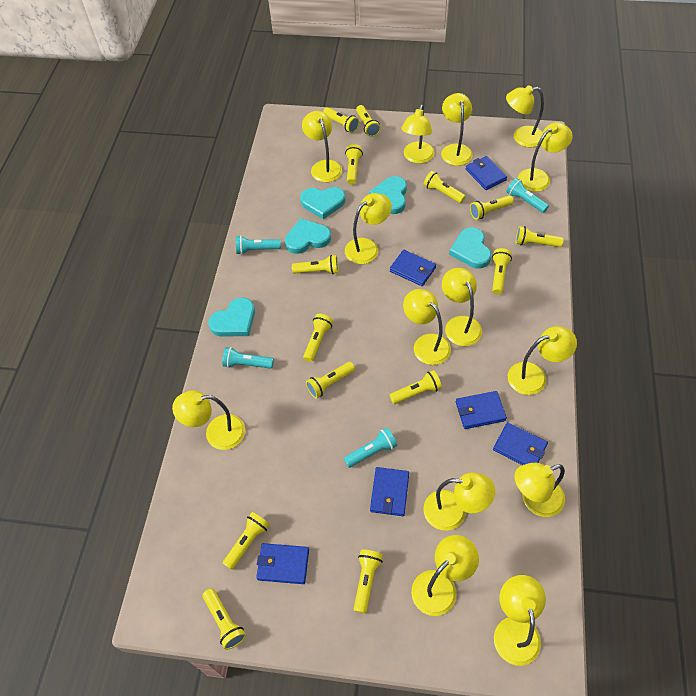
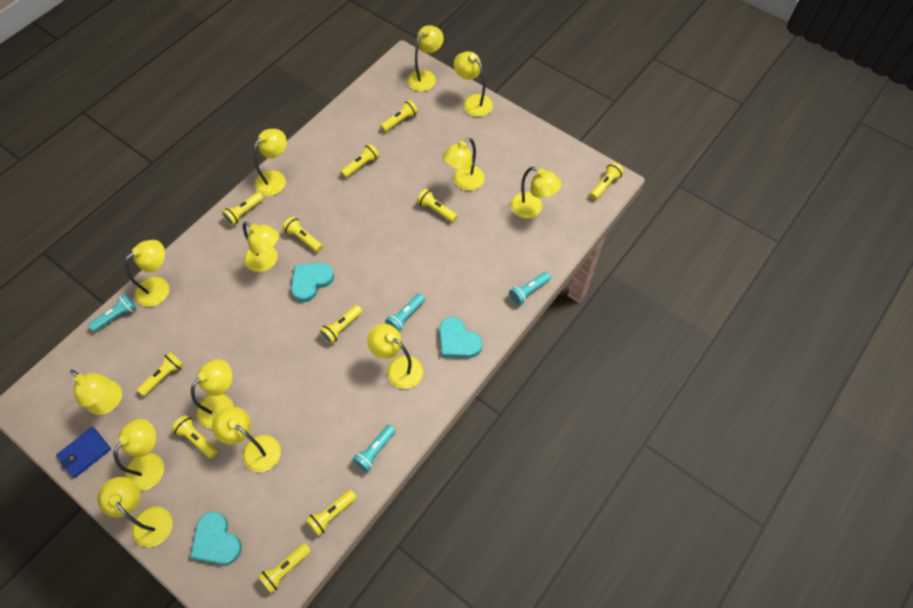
blue wallet: [256,543,309,584] [370,467,409,516] [390,250,436,286] [456,391,507,429] [466,156,507,190] [493,422,548,465] = 6 -> [56,427,111,478] = 1
turquoise heart: [208,297,255,337] [285,218,331,254] [300,187,346,219] [369,176,407,214] [449,227,491,268] = 5 -> [190,511,242,565] [291,263,334,302] [439,317,482,358] = 3
yellow flashlight: [203,588,246,650] [223,512,270,570] [292,255,338,274] [303,314,333,362] [306,362,355,398] [323,107,359,133] [345,144,363,185] [354,549,383,614] [356,105,381,137] [390,370,442,404] [423,171,466,203] [470,195,514,220] [492,248,512,294] [516,226,564,247] = 14 -> [137,352,184,396] [171,415,218,459] [222,192,264,226] [258,543,311,593] [283,216,323,252] [306,489,357,536] [319,305,362,344] [341,144,380,178] [380,100,418,132] [417,189,458,222] [590,162,624,200] = 11
yellow lamp: [172,390,245,450] [302,111,342,182] [345,193,392,264] [401,105,435,164] [403,289,451,365] [411,535,479,616] [423,472,495,531] [441,93,473,166] [442,268,482,346] [494,575,546,666] [506,85,544,147] [508,326,577,395] [515,463,565,517] [518,122,573,192] = 14 -> [70,370,122,415] [97,477,173,547] [113,419,164,491] [125,240,169,307] [191,359,234,428] [212,406,281,472] [243,222,279,272] [254,129,287,196] [367,324,423,389] [407,25,444,91] [443,138,485,190] [454,51,493,117] [510,167,562,218] = 13

